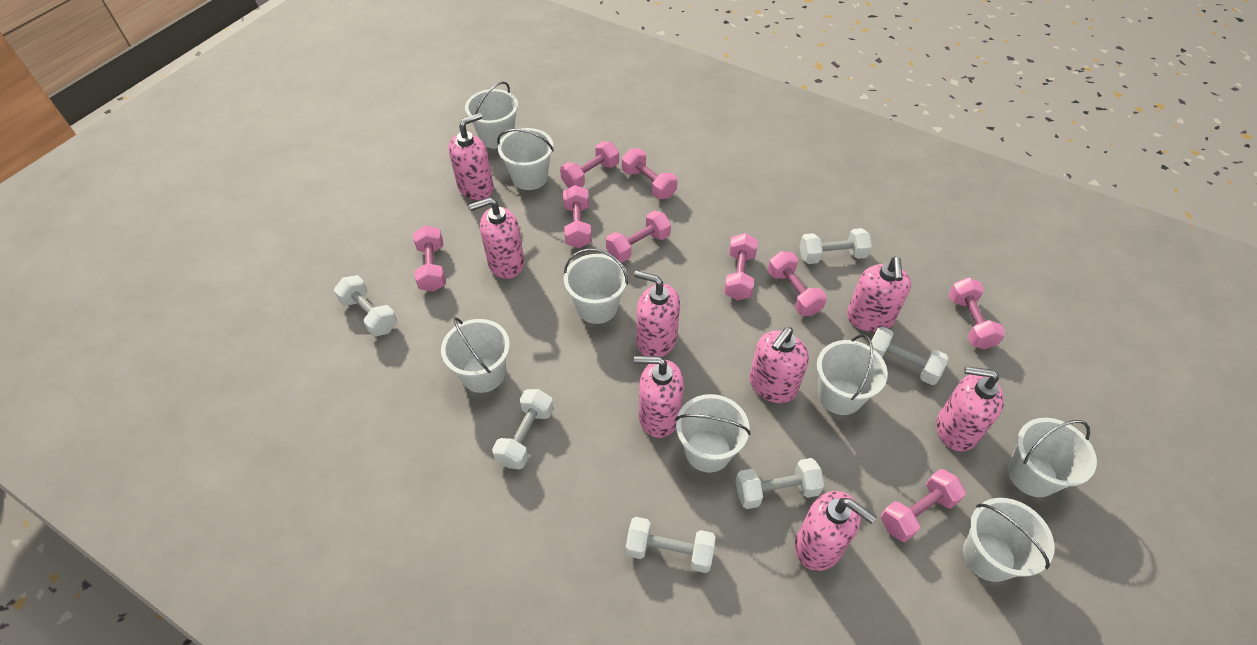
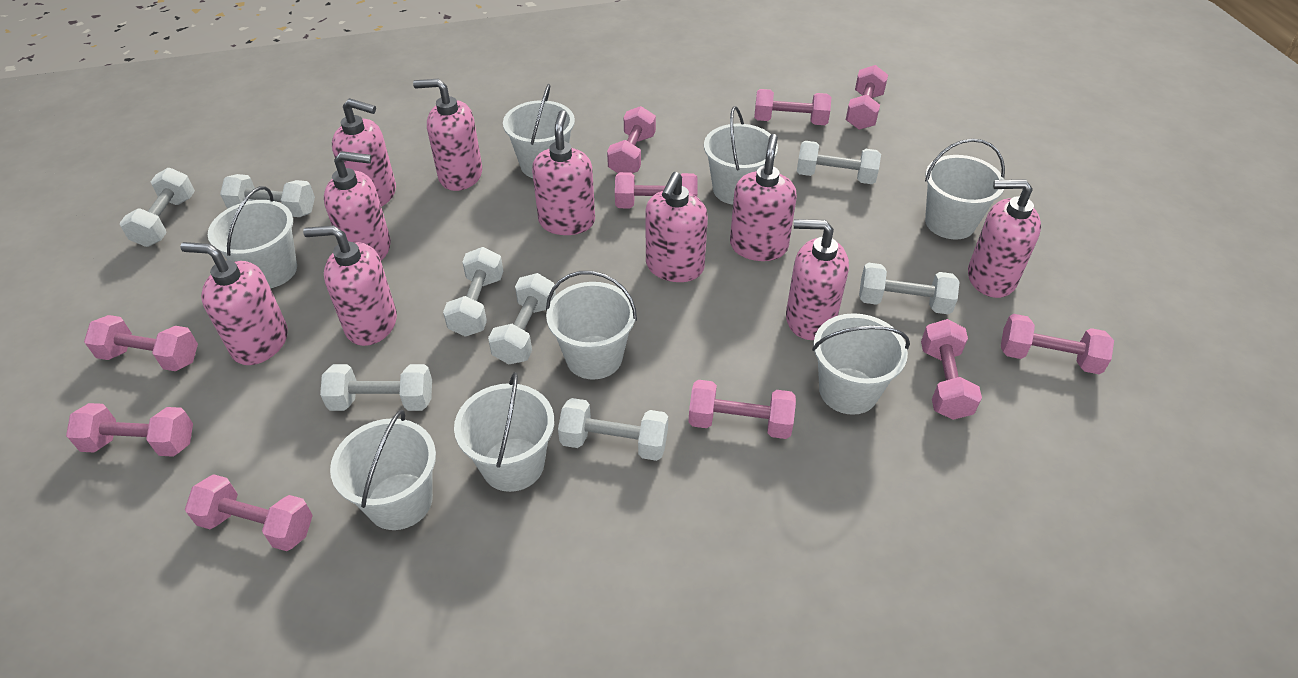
pink dumbbell: [413,225,446,292] [560,141,619,188] [563,185,592,248] [606,211,671,262] [622,149,677,199] [724,233,758,300] [768,251,827,316] [881,469,966,542] [949,277,1005,349] = 9 -> [66,403,193,457] [84,315,198,371] [185,474,313,551] [607,106,656,173] [615,172,698,208] [689,380,796,439] [754,89,831,125] [846,65,888,130] [921,319,982,420] [1001,314,1114,374] = 10
pink soap dispenser: [448,113,494,200] [469,197,524,279] [634,270,680,357] [634,356,684,438] [749,327,809,403] [795,491,876,571] [847,257,911,332] [936,366,1004,451] = 8 -> [180,242,288,365] [303,225,397,346] [324,151,391,260] [332,98,396,207] [413,79,482,191] [532,110,595,235] [646,172,708,282] [730,134,797,261] [786,219,849,340] [968,179,1041,298] = 10
white dumbbell: [334,275,397,337] [492,389,554,469] [626,517,716,573] [735,458,824,509] [799,228,872,264] [869,326,948,385] = 6 -> [120,168,195,247] [220,174,315,217] [320,364,432,411] [443,247,503,337] [488,273,556,364] [558,398,668,461] [797,141,881,184] [859,263,960,315] = 8

